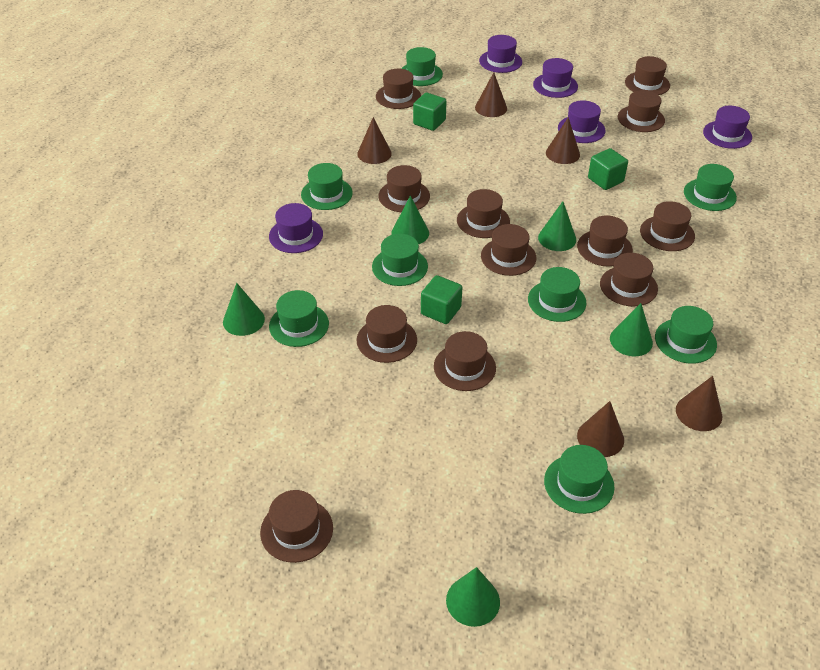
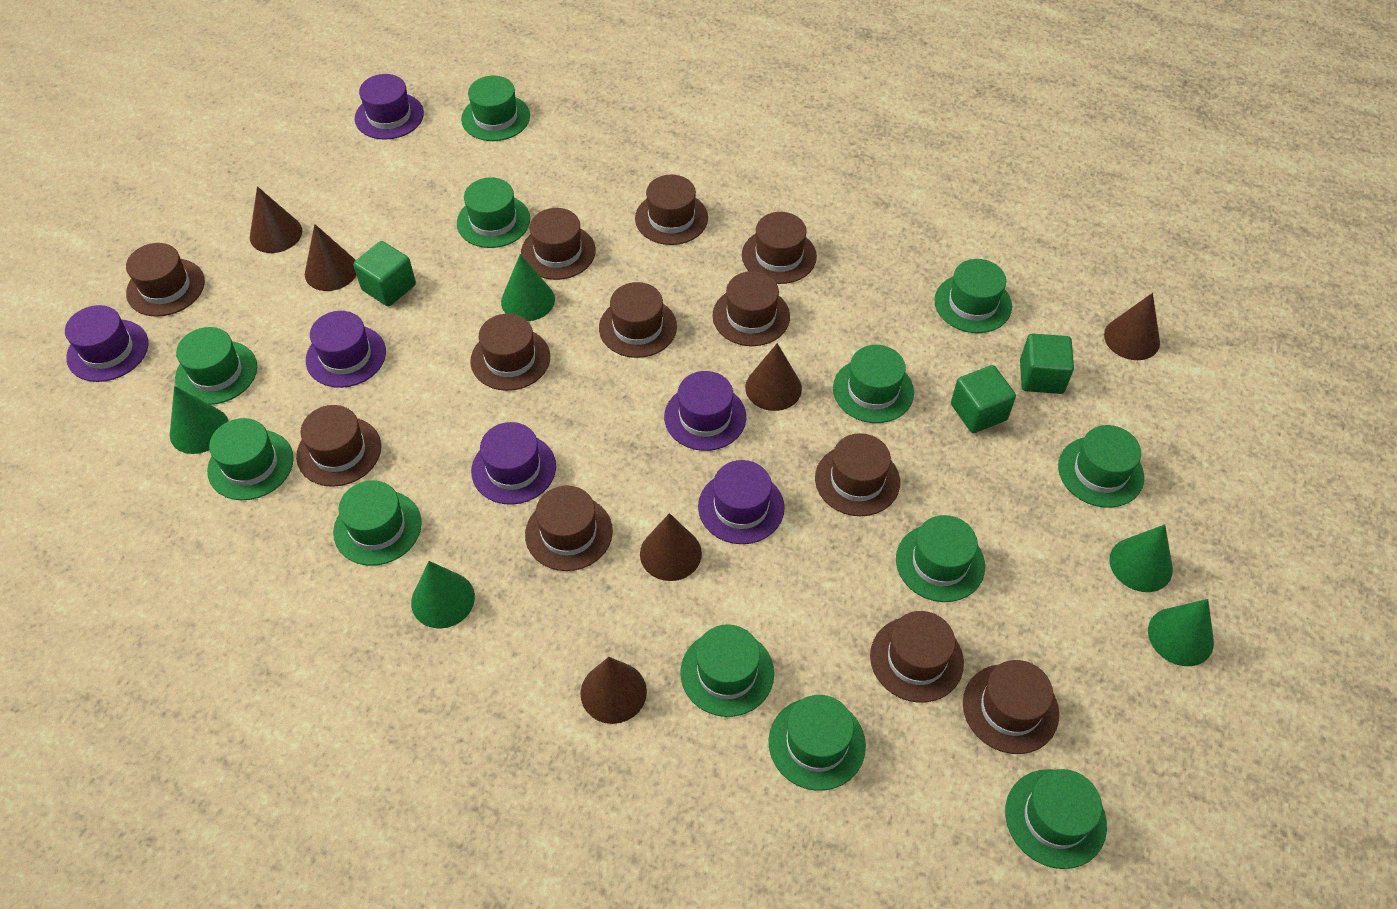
brown cone: [357,117,392,164] [475,72,507,117] [546,117,580,164] [577,401,624,457] [676,376,722,431] = 5 -> [250,186,302,253] [305,224,356,291] [580,657,647,724] [640,513,702,581] [745,343,802,411] [1104,293,1160,360] = 6
green hat: [269,290,329,347] [301,163,353,210] [372,234,428,286] [401,47,443,86] [528,267,586,322] [544,445,615,514] [655,306,717,364] [684,164,737,211] = 8 -> [175,327,257,405] [207,418,294,500] [333,480,422,566] [457,177,530,248] [461,76,530,141] [680,624,774,717] [769,695,866,791] [833,345,914,423] [896,515,985,602] [934,259,1012,333] [1005,769,1107,869] [1058,425,1144,508] = 12
purple hat: [269,203,323,253] [479,35,522,73] [533,58,578,98] [558,100,606,143] [703,106,752,149] = 5 -> [65,305,148,382] [306,311,386,388] [355,74,424,140] [471,422,556,505] [664,371,746,451] [698,460,785,544] = 6

